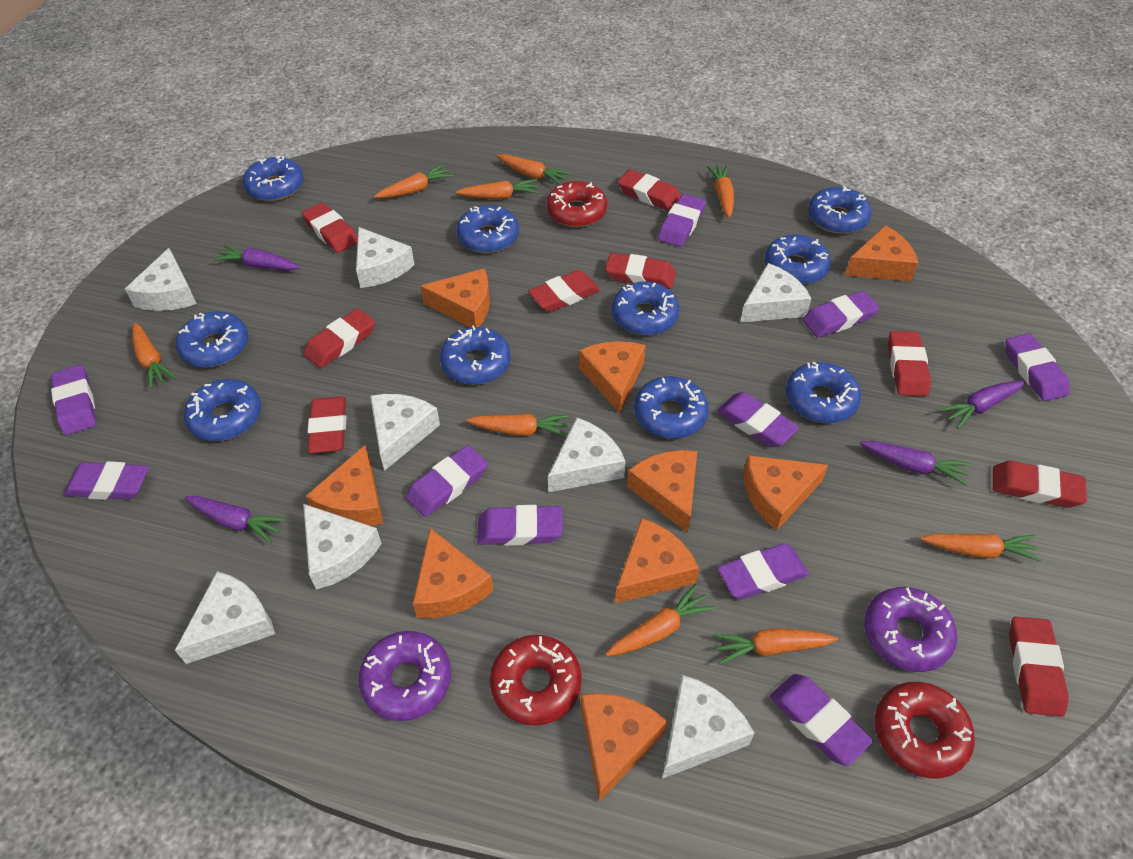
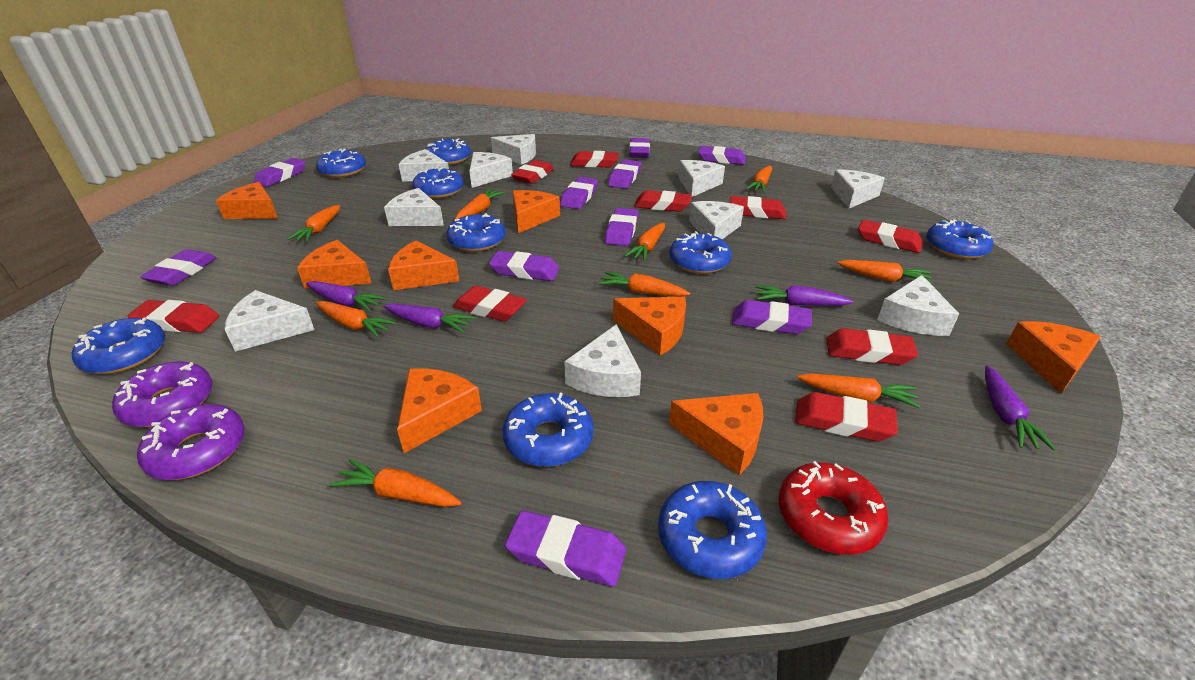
blue donut: [176,311,248,367] [184,379,261,441] [243,155,304,201] [440,325,511,385] [456,205,519,253] [611,281,680,335] [634,376,709,439] [765,234,831,285] [786,362,861,423] [808,186,871,234] = 10 -> [72,317,165,374] [316,149,366,178] [412,167,464,199] [426,138,471,165] [447,213,506,252] [502,393,593,467] [658,481,767,579] [669,231,732,274] [926,219,993,259] = 9
orange cheese: [306,445,384,526] [413,528,493,618] [420,268,490,327] [579,341,646,413] [581,693,667,802] [615,518,699,603] [627,450,697,533] [743,455,828,530] [845,225,918,281] = 9 -> [216,182,278,219] [297,240,372,289] [388,240,460,290] [397,368,482,453] [513,190,560,233] [613,297,686,355] [669,393,763,475] [1006,321,1101,394] = 8
red donut: [490,635,582,726] [546,181,607,227] [875,682,975,779] = 3 -> [779,461,888,555] = 1
white cheese: [125,248,196,311] [175,571,275,664] [303,504,382,590] [356,227,415,288] [370,394,440,471] [548,418,626,493] [662,675,754,779] [740,263,812,323] = 8 -> [225,290,314,352] [384,188,444,226] [399,149,449,181] [469,152,513,188] [491,134,536,165] [564,324,641,397] [679,160,725,197] [689,201,744,239] [831,169,885,208] [877,275,959,336] = 10

